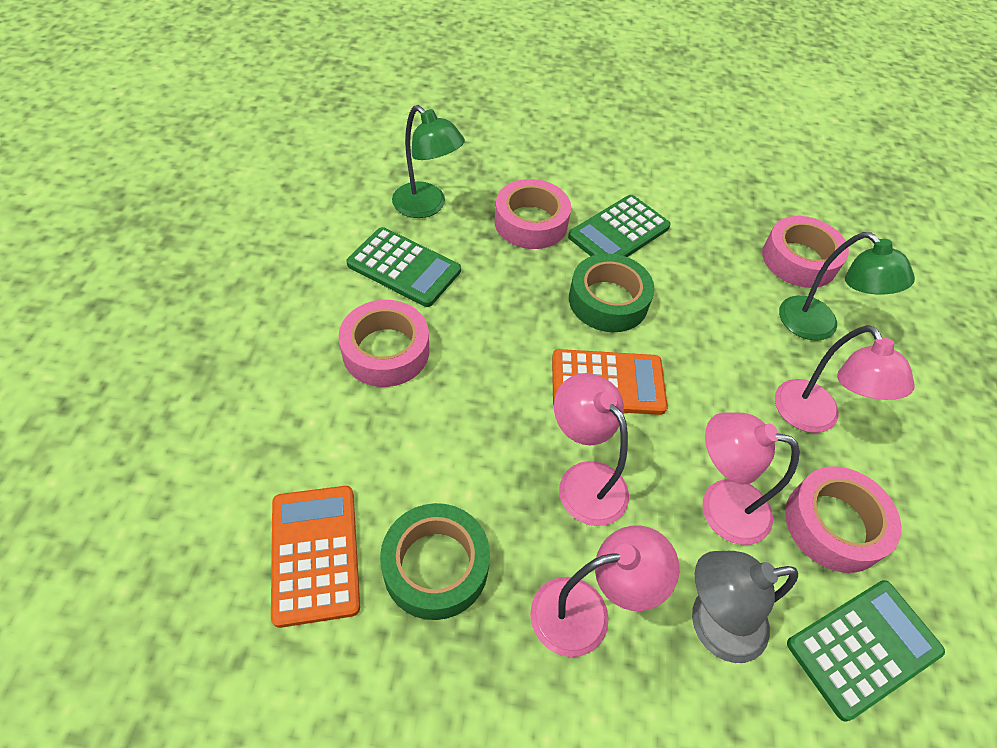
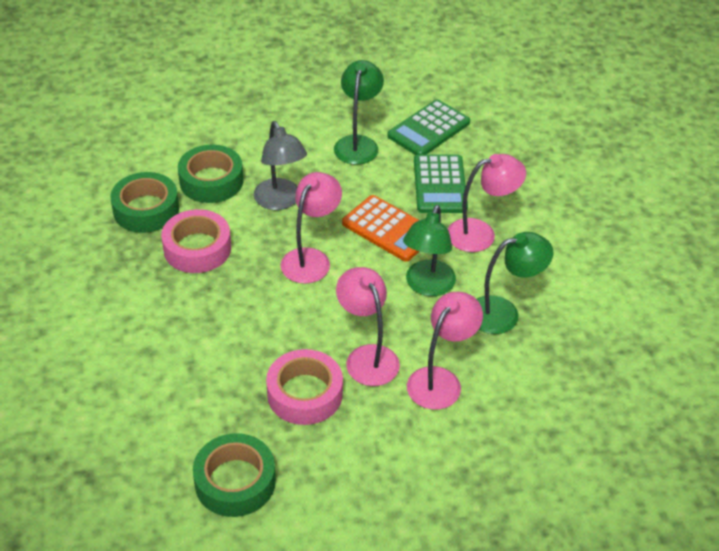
green calculator: [346,227,461,307] [568,195,671,257] [787,580,945,722] = 3 -> [387,99,470,155] [414,154,468,213] = 2
green lamp: [392,105,465,218] [779,232,915,340] = 2 -> [334,60,384,165] [403,205,456,296] [477,232,554,334] = 3
green tape: [380,503,490,620] [569,253,654,332] = 2 -> [110,172,179,233] [178,145,243,203] [193,433,276,517] = 3
orange calculator: [271,486,360,628] [552,349,668,415] = 2 -> [342,195,420,262] = 1
pink tape: [338,300,429,387] [494,179,571,249] [762,216,849,288] [785,466,901,573] = 4 -> [161,209,231,273] [266,349,343,425] = 2

